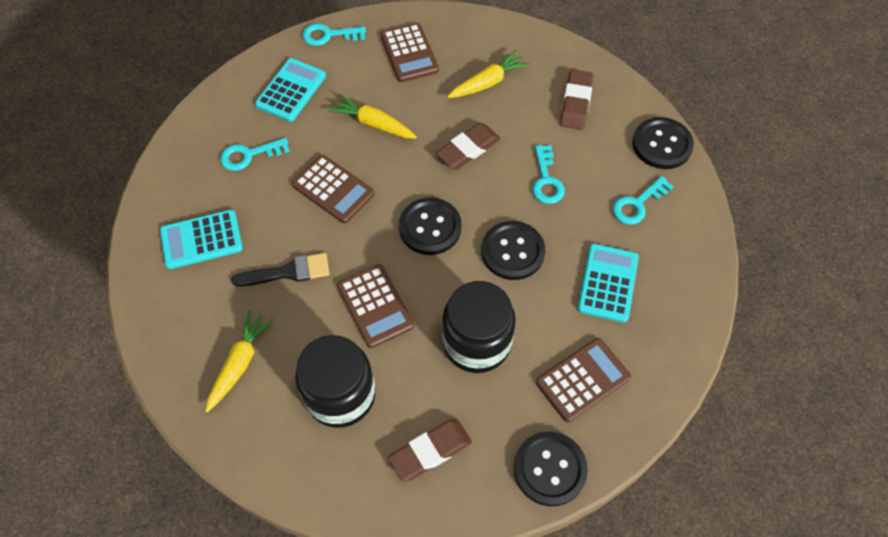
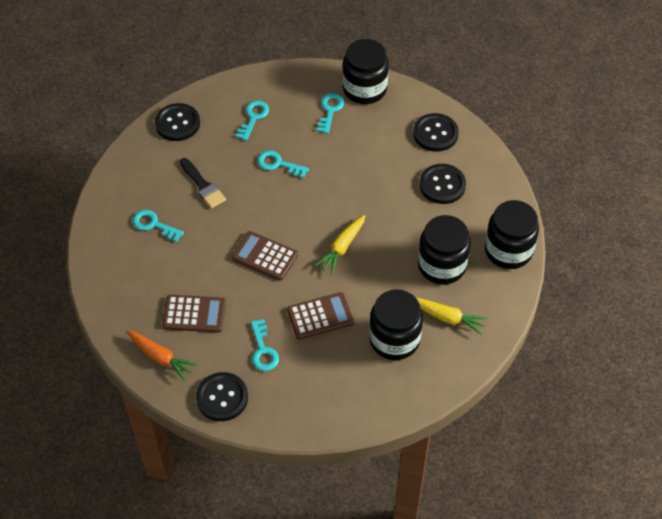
black jar: [295,335,375,428] [442,281,516,373] = 2 -> [342,39,389,104] [369,289,423,360] [418,215,471,285] [485,200,539,269] = 4
brown calculator: [292,155,375,224] [337,264,414,348] [381,23,439,82] [536,338,631,422] = 4 -> [162,295,226,333] [232,231,298,281] [287,292,354,340] = 3
brown eraser: [388,419,472,482] [436,123,501,169] [560,69,593,130] = 3 -> none = 0
orange carrot: none = 0 -> [127,331,197,381] = 1
turquoise calculator: [160,210,243,269] [255,58,326,122] [577,244,639,323] = 3 -> none = 0
turquoise key: [220,138,290,171] [303,23,366,46] [532,145,565,204] [613,176,674,225] = 4 -> [133,210,184,242] [236,101,269,141] [251,319,279,371] [257,151,309,178] [317,93,344,134] = 5
yellow carrot: [205,310,274,412] [328,94,417,139] [447,50,530,98] = 3 -> [315,215,365,275] [416,298,488,335] = 2

